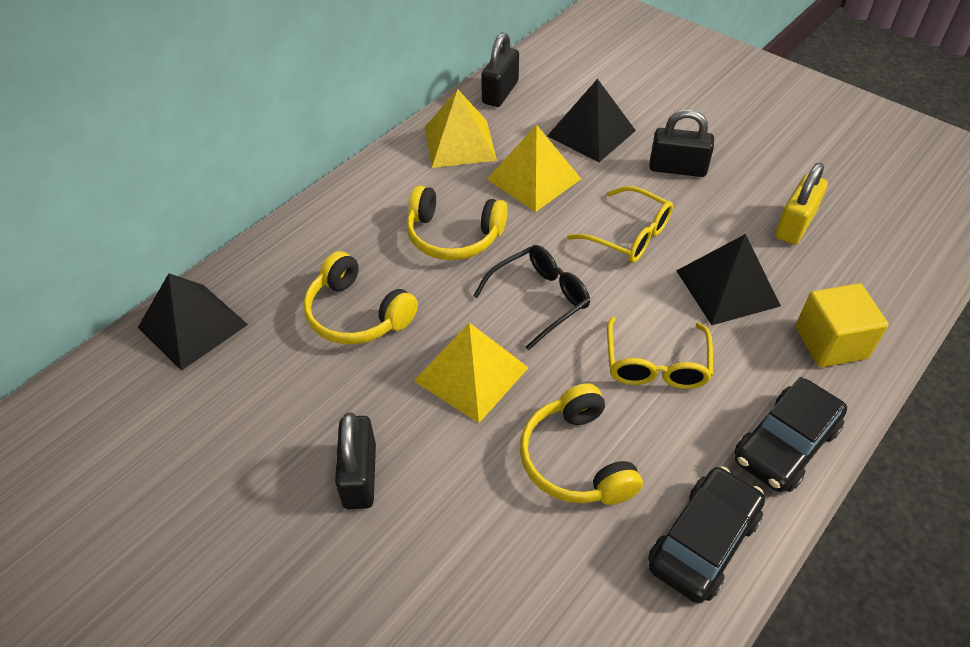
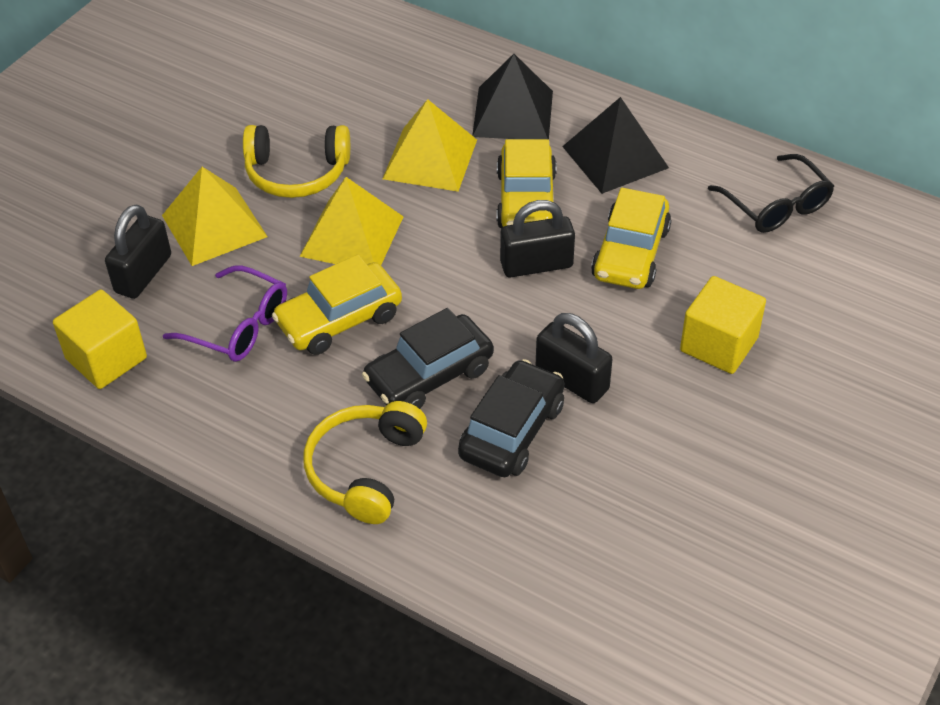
black pyramid: [138,273,248,371] [547,79,636,162] [676,234,781,325] = 3 -> [472,54,553,140] [562,97,669,194] = 2
purple glasses: none = 0 -> [163,265,287,362] = 1
yellow car: none = 0 -> [272,254,402,355] [497,139,557,228] [591,188,671,289] = 3
yellow cube: [795,283,888,367] = 1 -> [53,290,147,389] [680,276,766,374] = 2
yellow glasses: [567,186,673,263] [607,317,713,389] = 2 -> none = 0
yellow headphones: [303,251,418,344] [406,186,508,260] [520,383,643,505] = 3 -> [243,125,350,198] [304,401,427,524] = 2
yellow padlock: [775,163,828,245] = 1 -> none = 0

